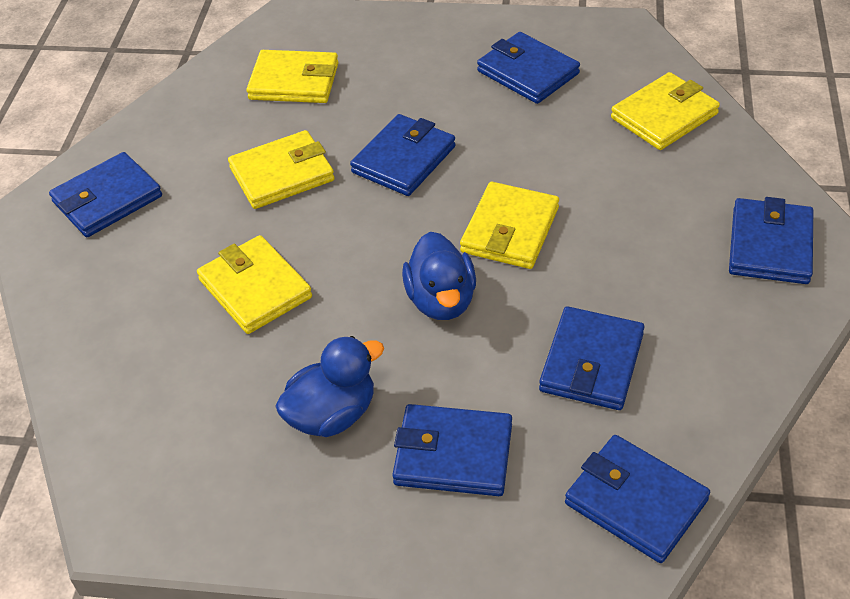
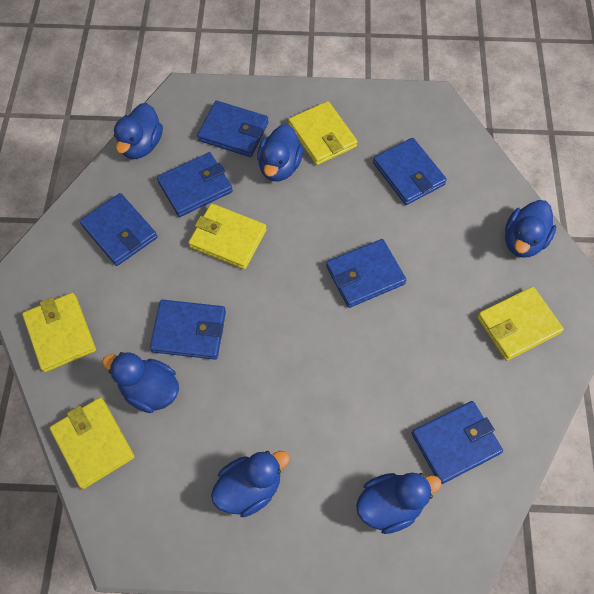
blue duck: [275,336,384,437] [402,232,476,320] = 2 -> [102,352,179,413] [114,103,163,159] [211,451,290,517] [257,124,303,181] [356,473,442,534] [505,200,556,258] = 6

